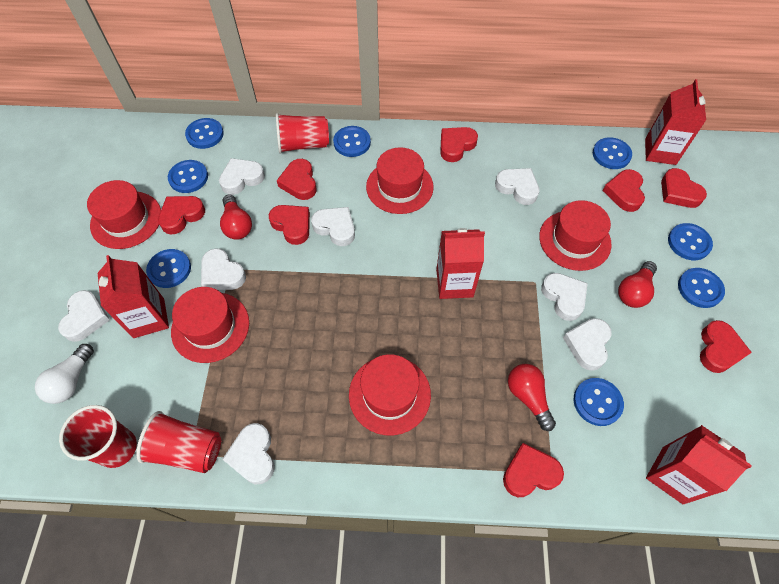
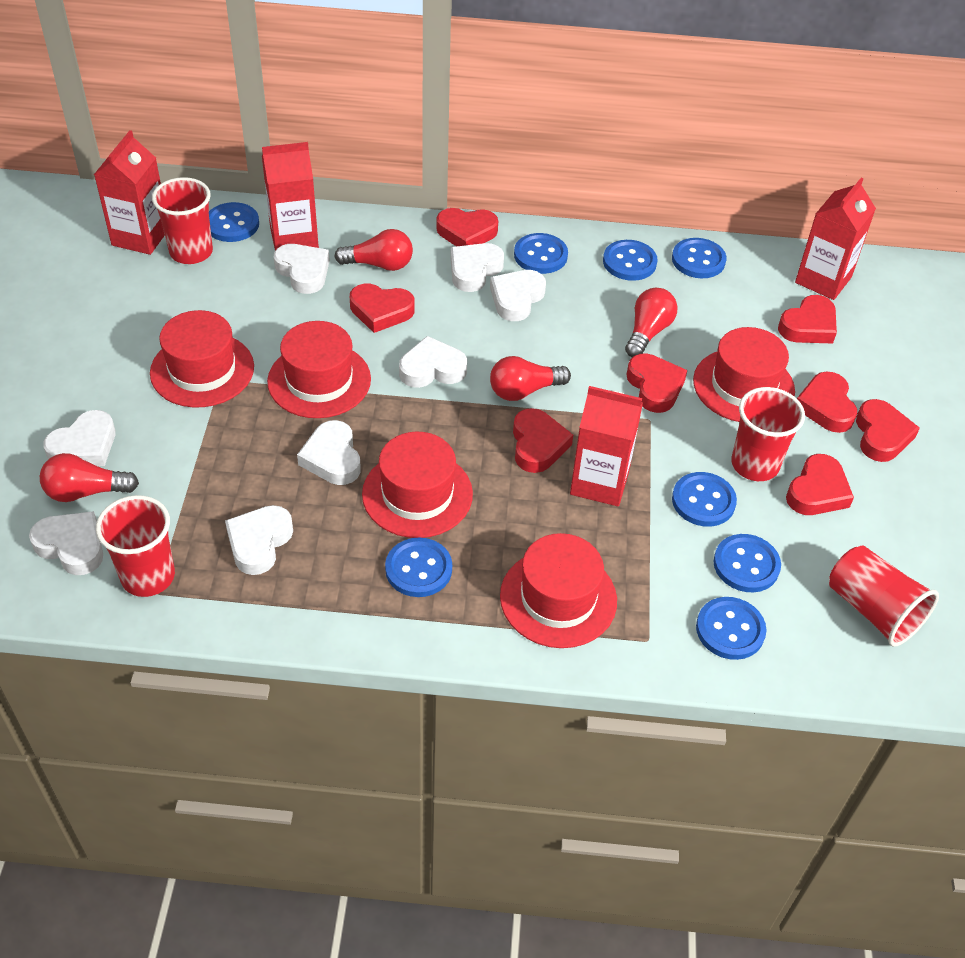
red cup: [59,405,137,468] [136,411,221,473] [276,113,329,154] = 3 -> [96,495,175,597] [152,177,213,264] [731,387,805,481] [829,546,939,647] = 4
red light bulb: [220,194,252,240] [508,364,556,431] [618,261,657,308] = 3 -> [40,453,139,502] [334,229,413,271] [490,356,571,401] [625,288,678,357] = 4
white light bulb: [35,344,94,404] = 1 -> none = 0

